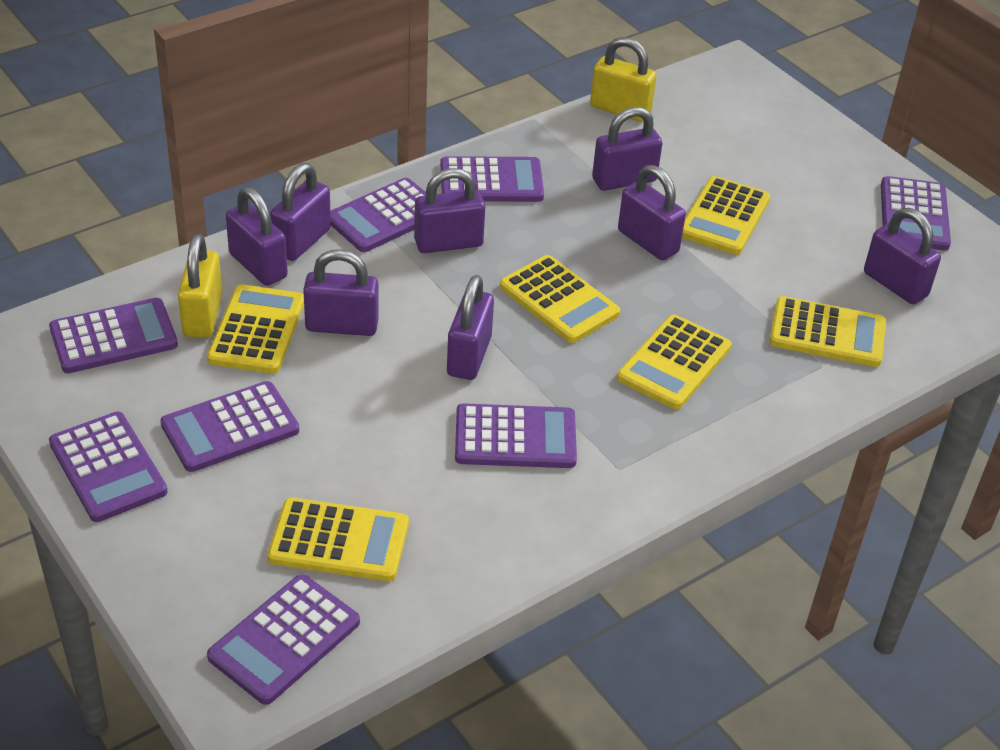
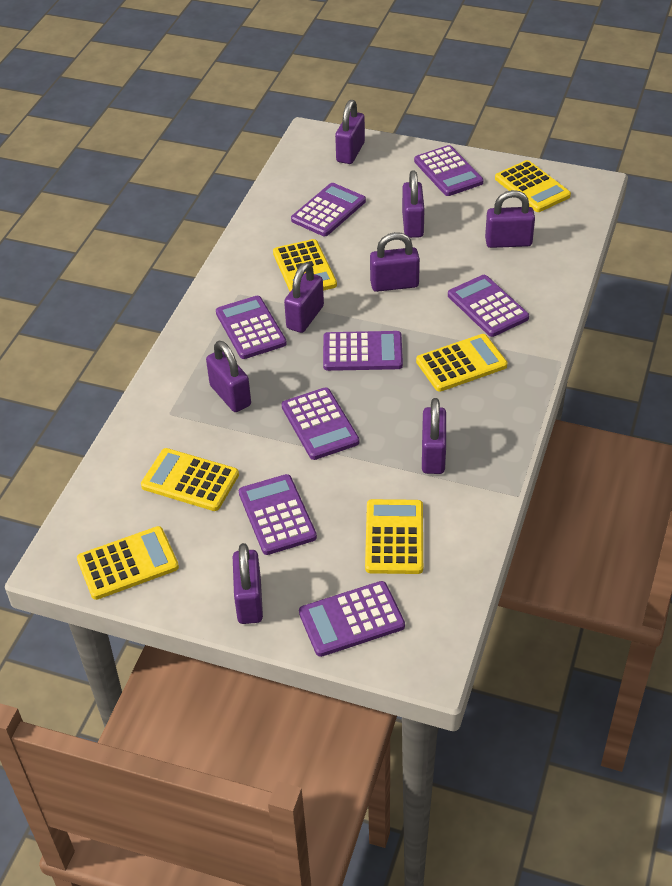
yellow padlock: [178,234,223,338] [590,37,657,122] = 2 -> none = 0

